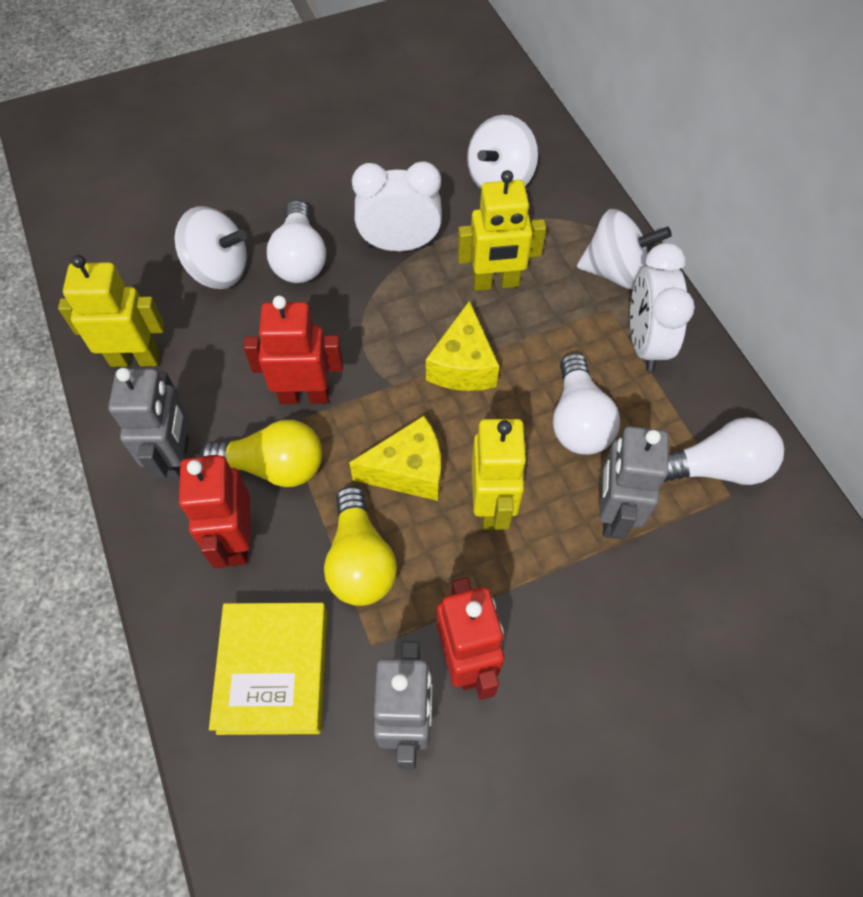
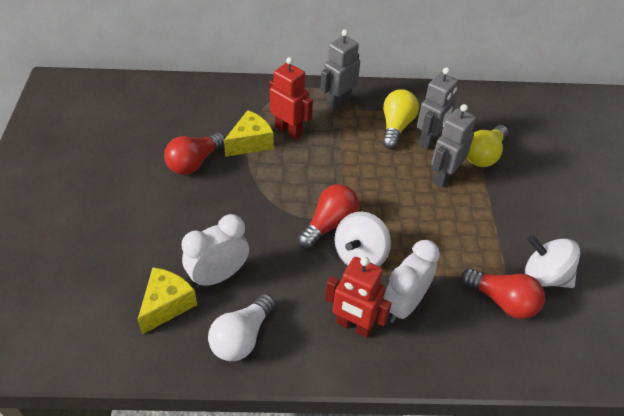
red light bulb: none = 0 -> [164,132,225,175] [298,184,359,248] [461,268,545,319] = 3
red robot: [179,455,250,568] [243,296,343,404] [437,577,504,700] = 3 -> [269,57,313,140] [325,257,392,338] = 2
white light bulb: [267,200,326,283] [553,353,620,455] [664,417,784,485] = 3 -> [208,294,276,361] = 1
white spinning top: [175,206,247,289] [467,115,538,189] [577,209,672,289] = 3 -> [335,212,391,266] [525,235,580,288] = 2
yellow book: [209,603,327,735] = 1 -> none = 0
yellow robot: [58,255,165,367] [457,170,546,291] [472,419,528,530] = 3 -> none = 0

